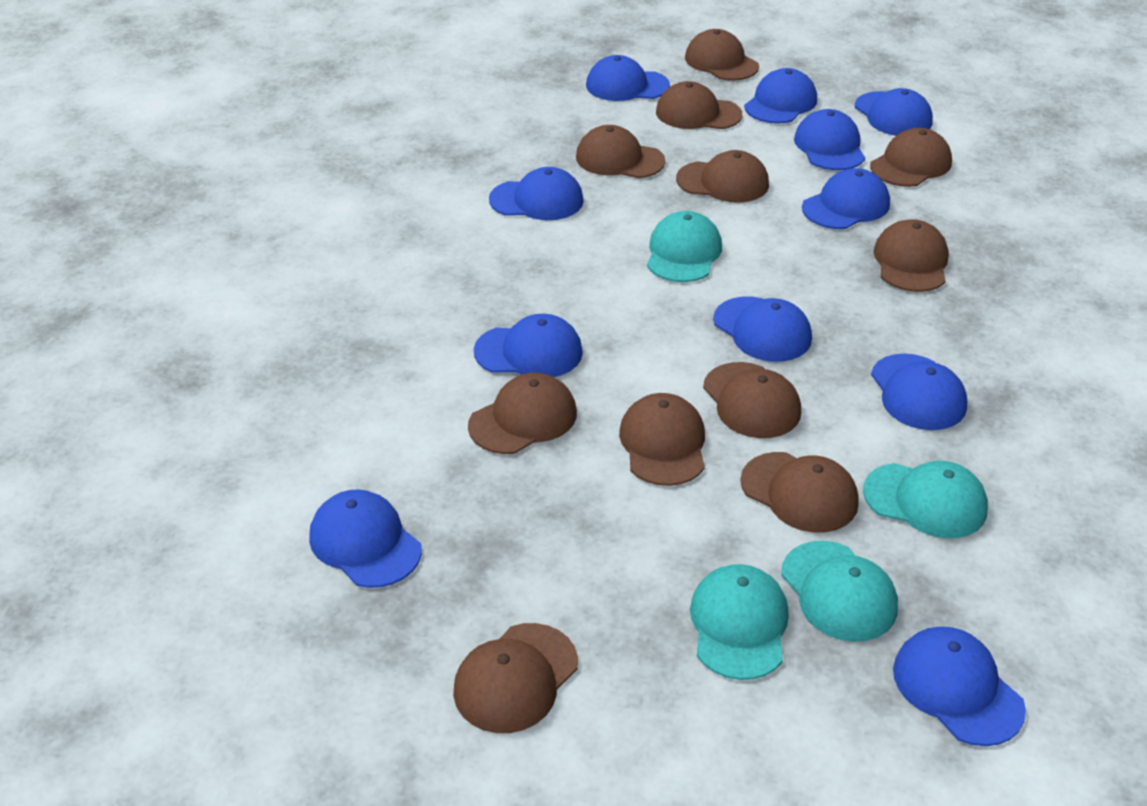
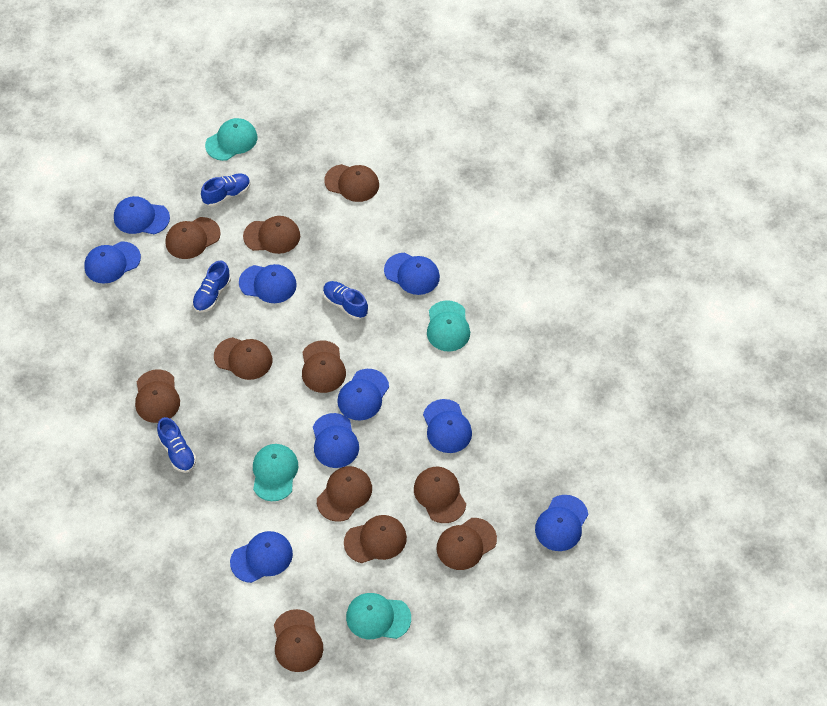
blue cap: [309,489,422,588] [474,314,583,377] [489,167,584,220] [586,55,670,101] [713,296,812,362] [744,68,817,124] [794,109,865,170] [802,168,890,229] [855,88,933,136] [871,353,967,430] [893,627,1026,746] = 11 -> [84,241,141,284] [114,196,170,234] [230,531,293,583] [239,264,297,303] [313,413,359,468] [337,369,389,421] [384,253,440,295] [423,399,472,453] [535,495,588,551] = 9
blue shoe: none = 0 -> [157,417,196,473] [192,260,231,313] [201,174,250,207] [323,281,368,320] = 4

